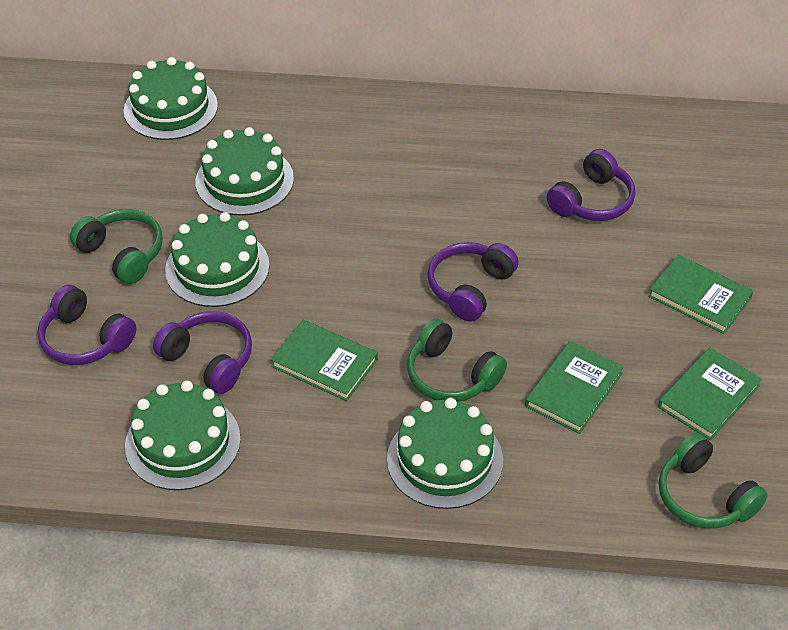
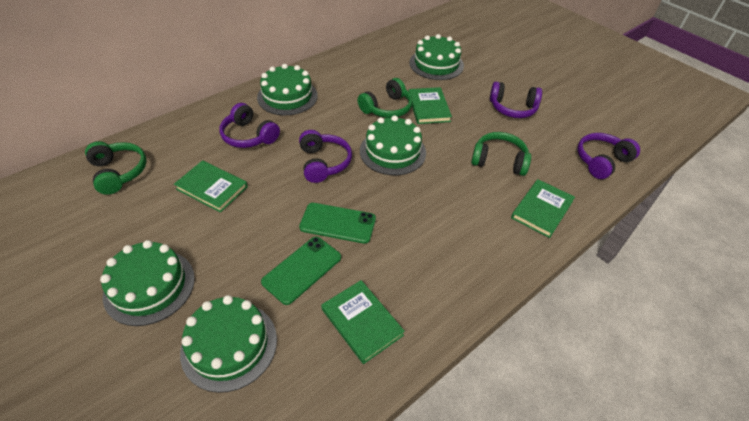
green phone: none = 0 -> [261,237,341,305] [299,203,376,244] = 2

